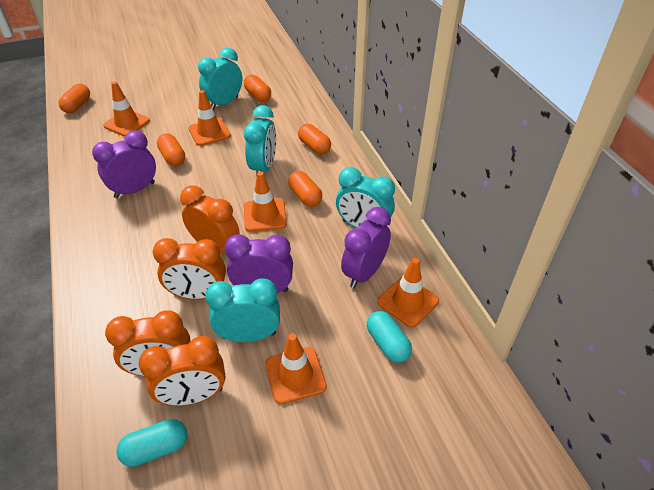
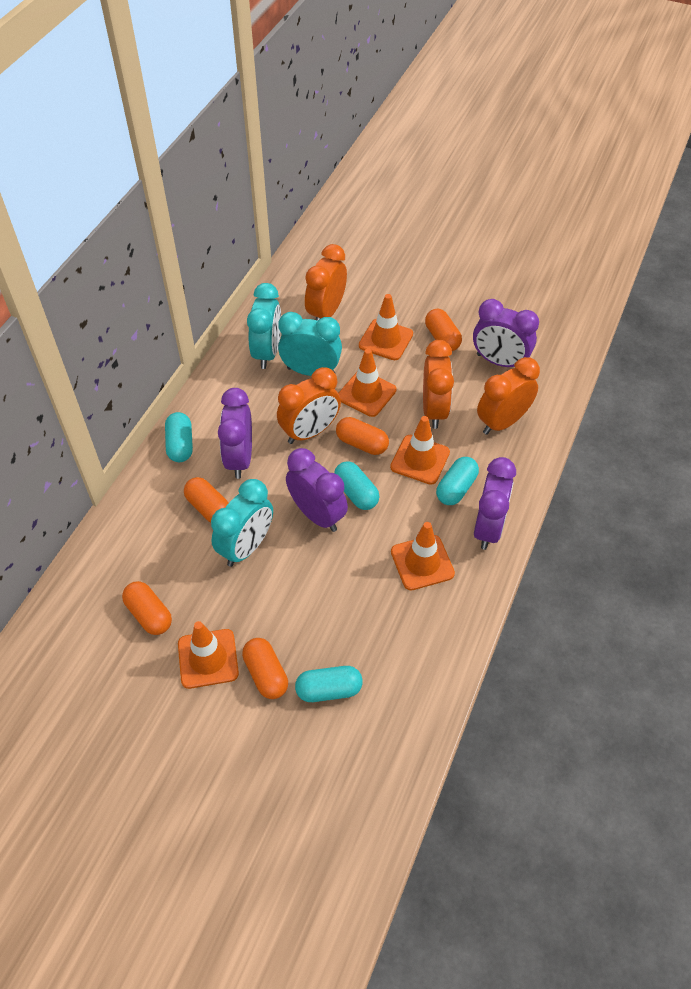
purple clock: [92,130,156,198] [225,234,293,293] [341,207,391,288] = 3 -> [218,388,252,479] [286,448,348,532] [473,299,539,367] [474,457,516,550] = 4
turquoise capsule: [116,419,187,467] [367,311,412,363] = 2 -> [165,412,193,462] [295,666,363,702] [334,461,380,510] [436,457,479,505] = 4
turquoise clock: [198,47,242,110] [205,278,280,342] [244,105,276,178] [336,167,395,228] = 4 -> [211,479,273,567] [247,283,281,369] [278,312,342,376] = 3

